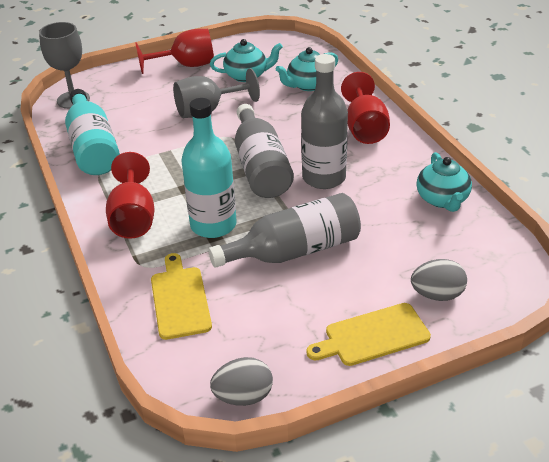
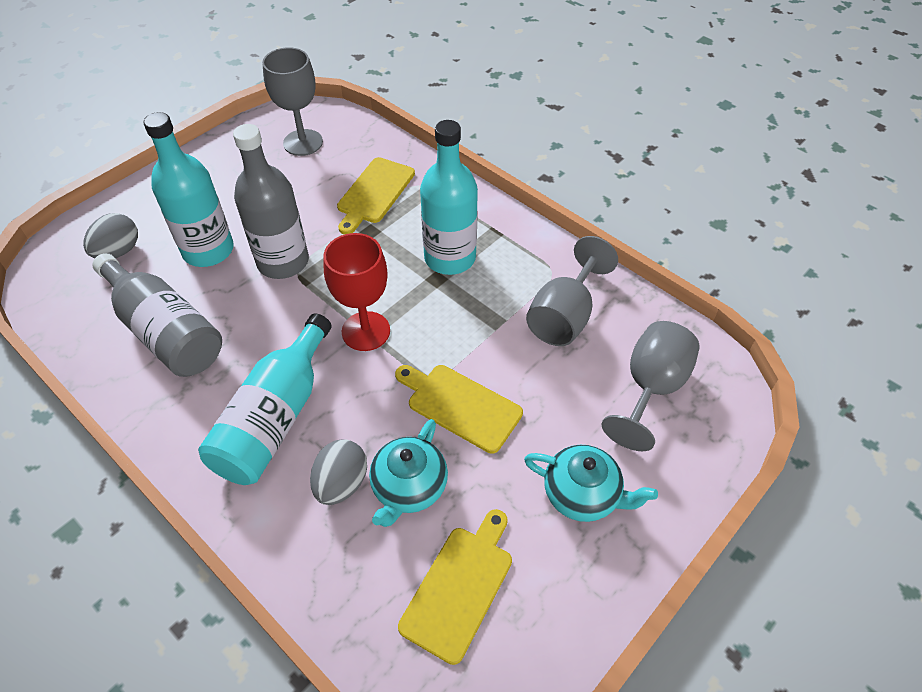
grey bottle: [208,193,361,268] [235,104,294,198] [301,54,348,189] = 3 -> [92,253,222,377] [233,124,309,279] = 2
grey goblet: [39,22,90,109] [173,68,260,118] = 2 -> [262,47,323,156] [526,236,618,346] [601,321,700,451] = 3
red goblet: [106,152,154,239] [135,29,214,74] [341,72,390,144] = 3 -> [323,233,390,351] = 1
turquoise bottle: [65,89,120,175] [181,98,237,238] = 2 -> [144,112,234,267] [198,313,332,485] [420,120,478,275] = 3
turquoise teapot: [210,39,283,82] [276,47,338,91] [417,152,472,212] = 3 -> [369,419,448,527] [524,445,658,522] = 2
yellow cutting board: [151,253,212,340] [306,303,431,366] = 2 -> [337,157,415,234] [395,365,523,454] [398,509,512,665] = 3

